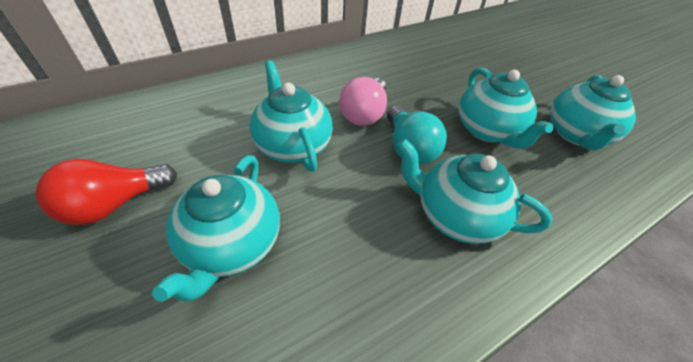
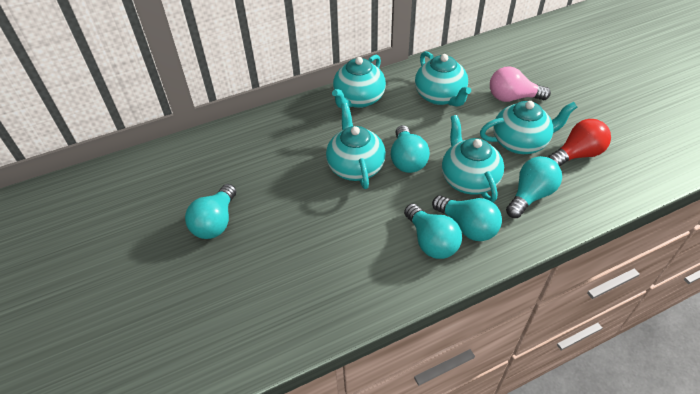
turquoise light bulb: [387,105,447,165] = 1 -> [185,184,236,239] [391,125,430,173] [404,204,462,259] [432,195,502,241] [506,156,562,218] = 5

